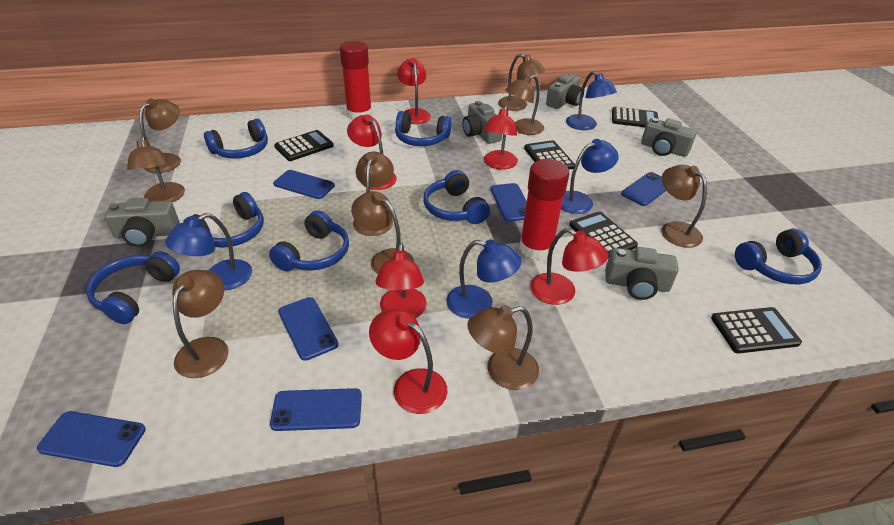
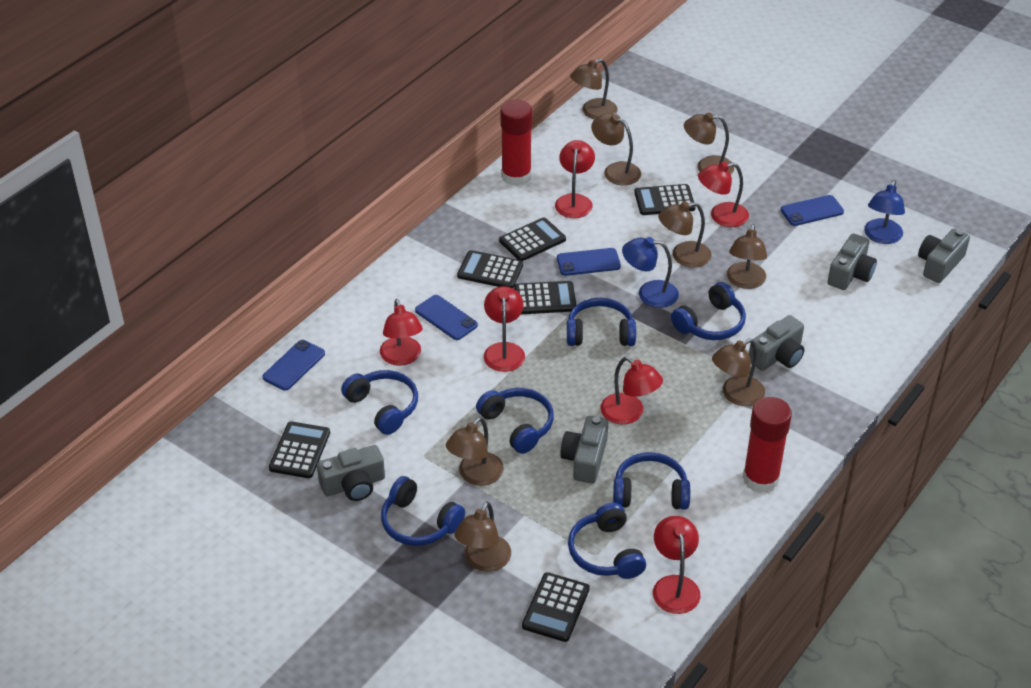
black calculator: [274,130,334,161] [524,140,575,169] [569,212,638,258] [612,107,658,127] [711,307,802,353] = 5 -> [269,421,330,478] [457,250,523,288] [499,217,566,261] [514,281,576,314] [522,572,590,642] [634,184,696,215] = 6
blue lamp: [165,213,252,290] [446,239,522,319] [561,139,619,214] [566,71,617,130] = 4 -> [622,237,679,308] [864,180,905,244] = 2
blue phone: [37,411,146,467] [270,388,362,431] [273,170,335,199] [278,297,338,361] [491,183,527,222] [621,172,667,206] = 6 -> [262,340,325,391] [415,295,478,340] [557,248,621,276] [781,195,844,226] = 4
brown lamp: [127,136,185,202] [139,98,181,173] [172,270,229,378] [351,191,414,274] [353,152,394,236] [467,305,539,390] [498,54,545,111] [505,75,544,135] [661,165,707,248] = 9 -> [446,417,504,486] [454,502,511,572] [570,59,618,119] [591,113,641,185] [658,201,712,268] [684,112,734,174] [712,339,765,406] [727,224,767,289] = 8

